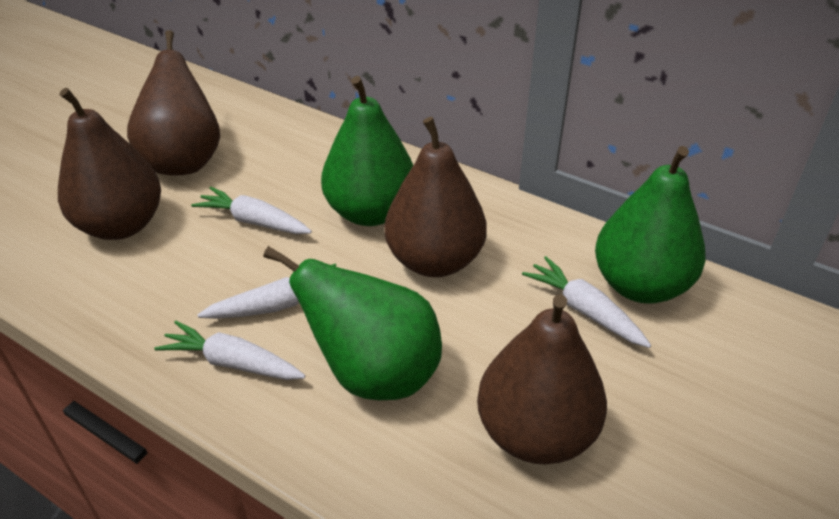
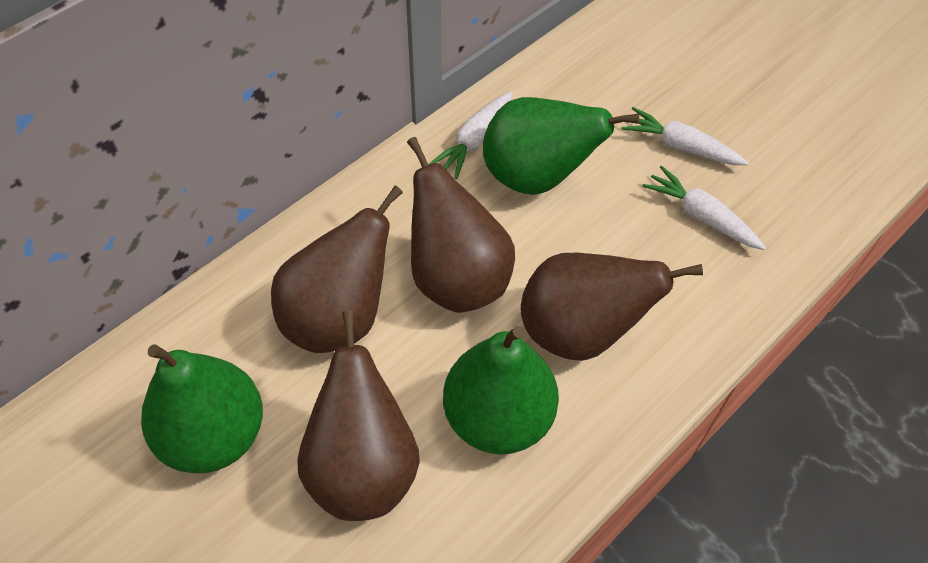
white carrot: [154,321,306,380] [191,187,312,234] [197,264,337,319] [522,256,651,348] = 4 -> [429,91,513,179] [621,107,748,165] [642,166,766,250] = 3

